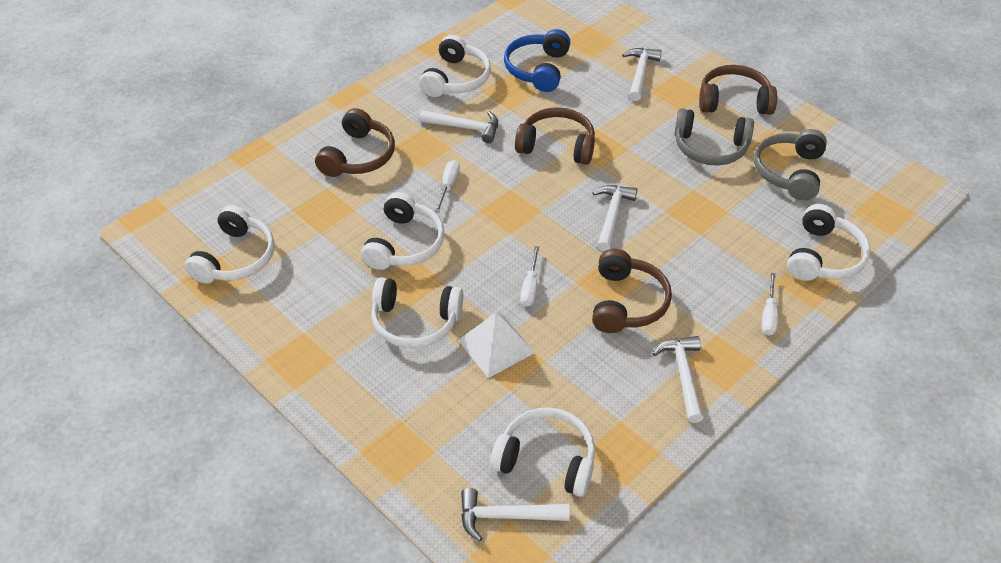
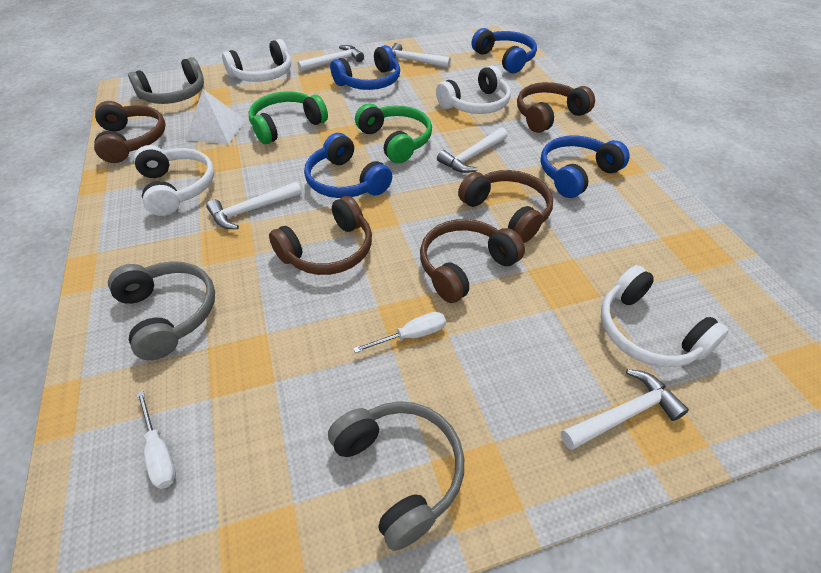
blue headphones: [504,29,570,92] = 1 -> [304,133,392,198] [330,45,400,90] [472,28,537,73] [540,135,630,198] = 4
brown headphones: [315,108,395,177] [515,107,595,165] [592,249,672,333] [699,65,777,115] = 4 -> [94,101,166,163] [269,196,372,275] [420,219,525,303] [458,170,553,243] [517,82,595,133] = 5
green headphones: none = 0 -> [248,91,328,144] [355,103,432,163] = 2
grey headphones: [674,108,754,165] [754,129,827,200] = 2 -> [108,261,215,360] [128,57,204,104] [328,401,464,551] = 3
white headphones: [185,205,275,284] [361,192,444,270] [371,277,463,348] [419,35,491,97] [490,408,595,497] [787,204,870,281] = 6 -> [134,145,214,216] [222,39,291,82] [436,65,511,114] [601,265,729,367] = 4
white screwdriver: [435,160,460,212] [520,246,540,307] [761,273,778,335] = 3 -> [137,391,176,489] [353,312,446,353] = 2

